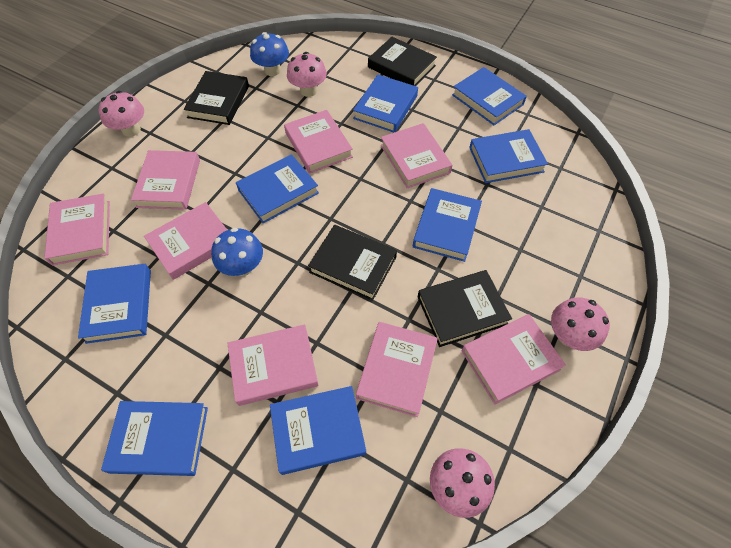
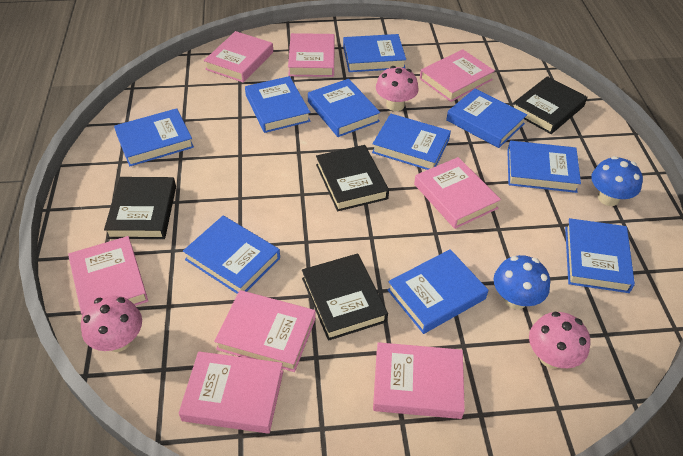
blue book: [78,264,151,344] [101,401,208,476] [236,154,319,223] [270,386,366,475] [353,75,418,133] [413,188,482,262] [452,67,527,125] [469,129,548,183] = 8 -> [114,108,194,166] [183,216,280,294] [245,76,311,133] [308,79,380,137] [343,34,406,72] [372,114,451,170] [387,249,488,334] [446,89,527,148] [507,141,581,193] [565,218,635,293] = 10
pink mushroom: [99,91,144,137] [287,52,327,97] [430,448,495,518] [551,297,610,351] = 4 -> [81,295,142,352] [376,66,418,111] [529,312,590,369] = 3

